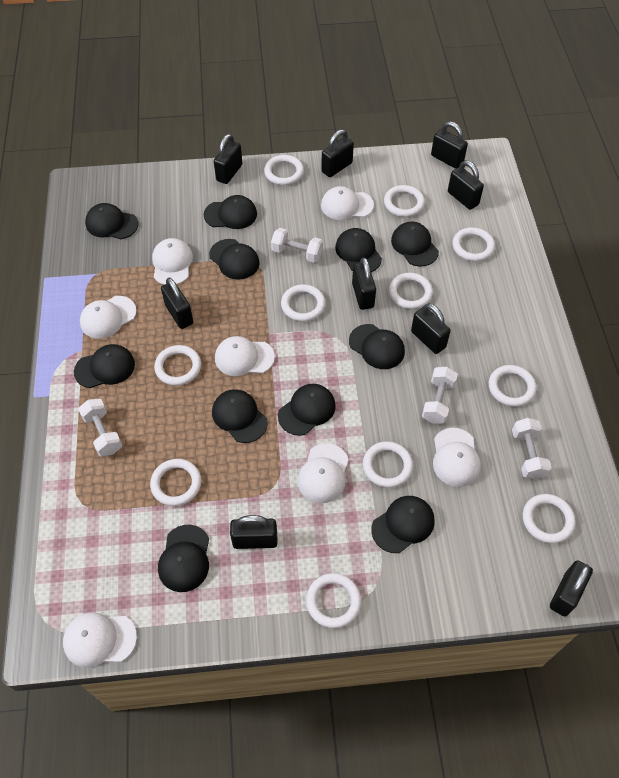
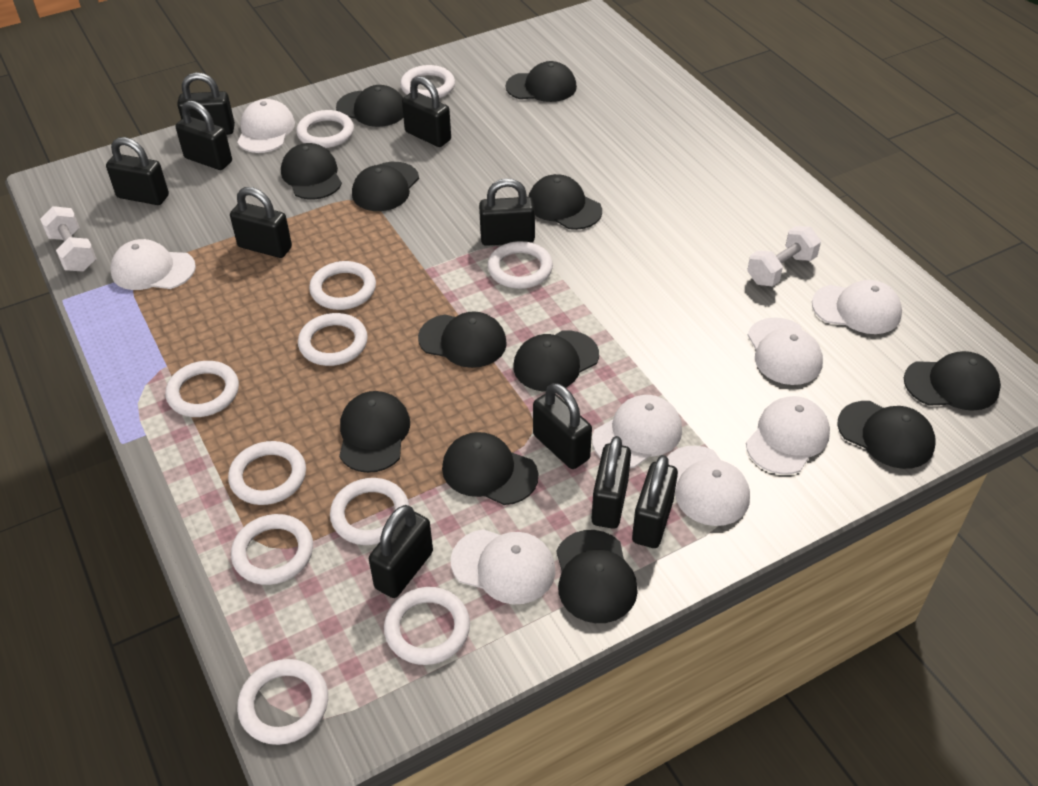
black cap: [74,344,135,388] [85,203,138,239] [158,525,209,592] [203,195,257,229] [209,239,260,280] [212,389,268,443] [278,384,336,436] [335,228,382,272] [349,324,405,369] [371,496,435,553] [391,222,439,267] = 11 -> [281,143,342,199] [336,85,404,127] [339,391,410,473] [352,162,419,211] [418,311,507,368] [442,432,538,505] [506,61,577,102] [513,330,599,392] [528,174,602,230] [556,530,638,623] [838,401,936,469] [904,351,1001,411] = 12
black padlock: [161,278,193,329] [214,134,242,184] [230,515,277,549] [321,129,354,177] [352,257,376,310] [411,303,450,354] [431,121,468,169] [448,160,484,210] [550,560,593,617] = 9 -> [106,137,169,205] [176,101,232,170] [177,73,235,135] [230,187,292,258] [369,505,433,598] [402,76,451,147] [479,178,535,246] [533,383,592,469] [591,436,631,529] [632,455,678,548] = 10
white cap: [63,612,137,668] [80,296,137,339] [152,238,193,285] [215,336,275,376] [297,443,349,503] [321,186,374,220] [433,428,481,487] = 7 -> [111,239,196,290] [237,99,295,153] [451,529,555,604] [592,395,682,468] [667,446,750,526] [746,396,830,474] [748,317,823,385] [812,280,902,334] = 8
white dumbbell: [78,399,122,457] [271,228,323,263] [422,367,458,424] [512,418,551,479] = 4 -> [40,206,97,272] [747,226,821,286] = 2

